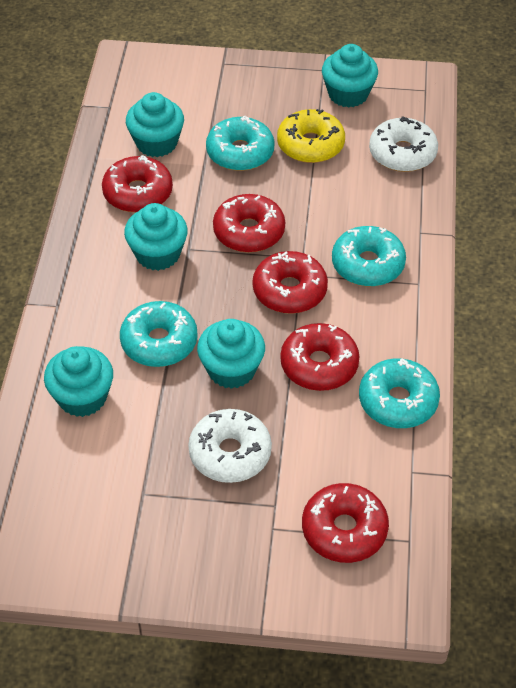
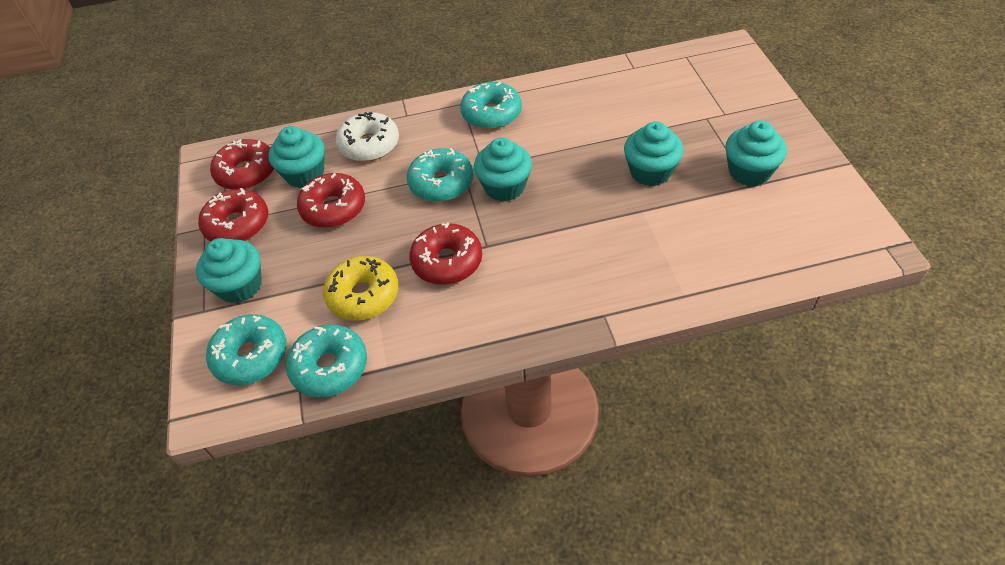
red donut: [102,155,173,212] [213,194,285,253] [253,251,328,314] [280,323,360,391] [302,483,389,563] = 5 -> [198,188,268,242] [210,139,274,190] [297,173,365,228] [409,223,482,285] = 4
white donut: [188,409,272,483] [369,116,438,172] = 2 -> [335,112,399,162] = 1

